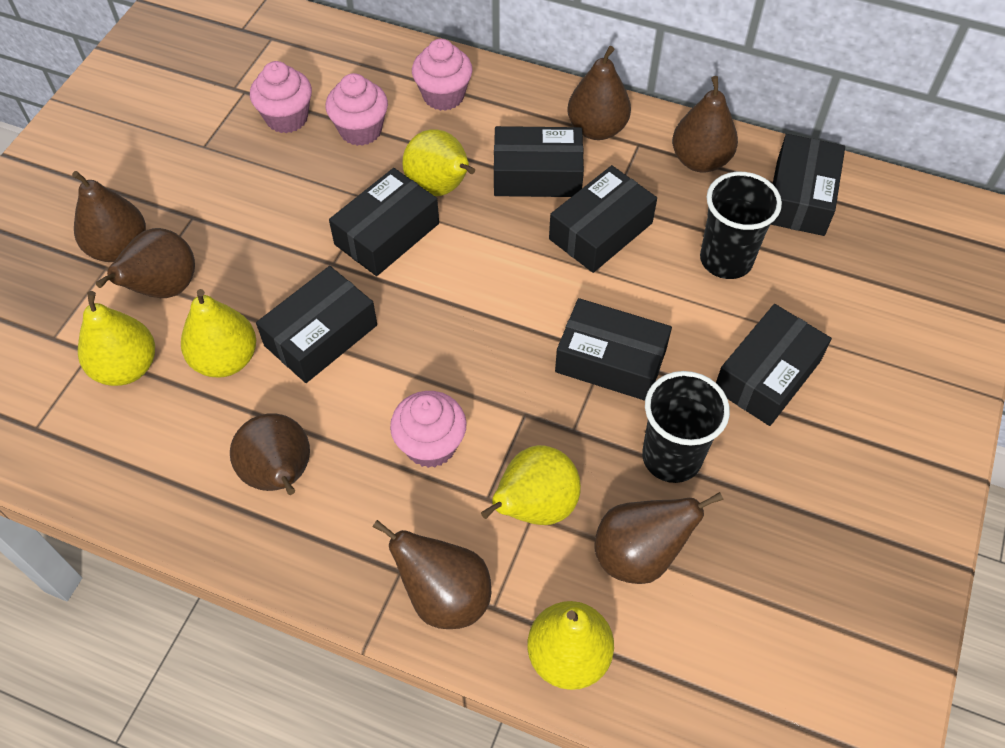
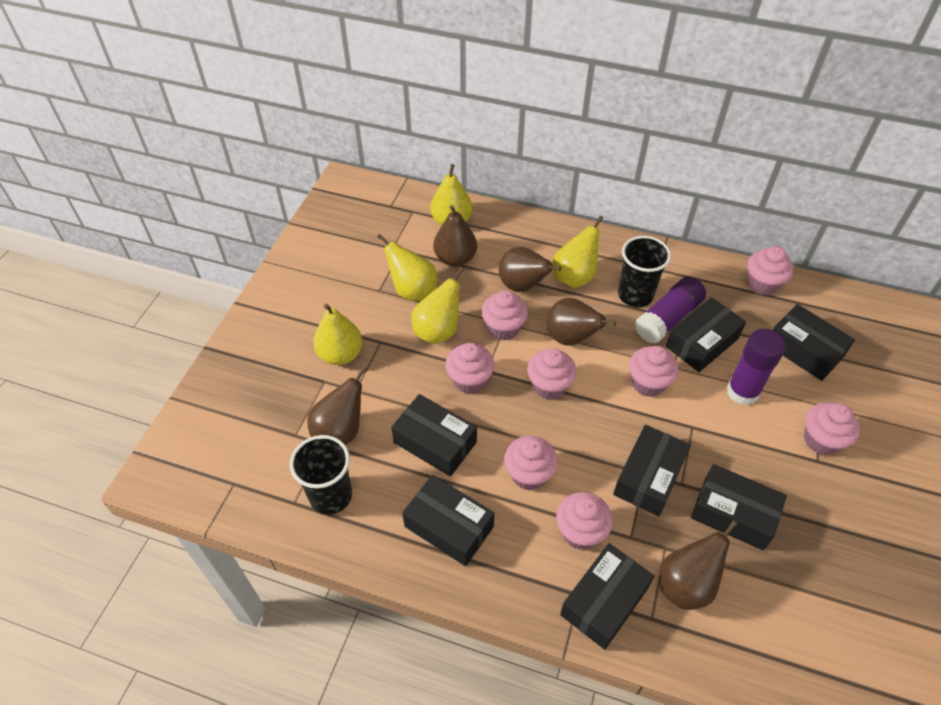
brown pear: [72,171,146,262] [96,228,195,298] [230,413,310,495] [373,520,491,629] [568,46,631,140] [594,492,723,584] [672,76,738,172] = 7 -> [307,366,367,445] [434,205,477,267] [499,247,561,292] [546,298,616,345] [659,521,737,610] = 5
pink cupcake: [250,61,312,133] [326,73,388,146] [390,391,467,468] [412,39,473,111] = 4 -> [445,343,494,394] [481,290,528,341] [504,436,558,491] [527,349,577,400] [556,492,613,550] [629,346,679,397] [747,246,793,295] [804,402,860,455] = 8
purple glue stick: none = 0 -> [635,276,706,344] [726,329,786,405] = 2

